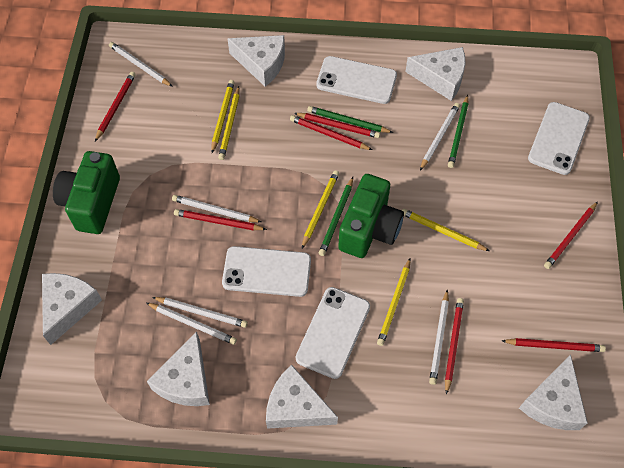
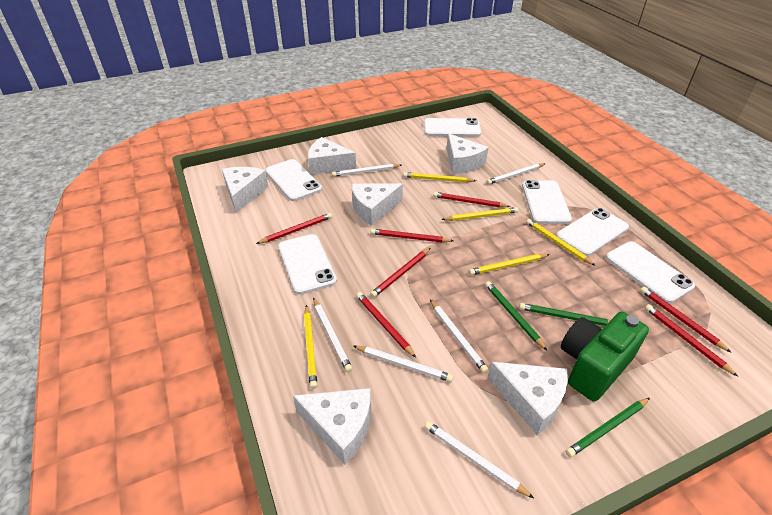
green camera: [53,151,120,234] [338,174,404,258] = 2 -> [561,312,649,402] = 1
white phone: [222,246,311,297] [296,287,370,379] [316,56,397,104] [528,102,590,175] = 4 -> [265,159,322,201] [278,234,337,295] [424,118,481,137] [522,180,572,224] [556,208,629,256] [606,242,695,303] = 6

